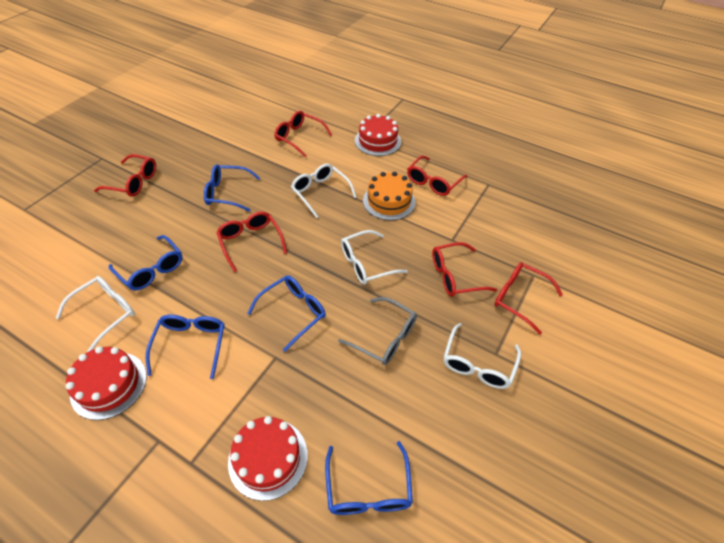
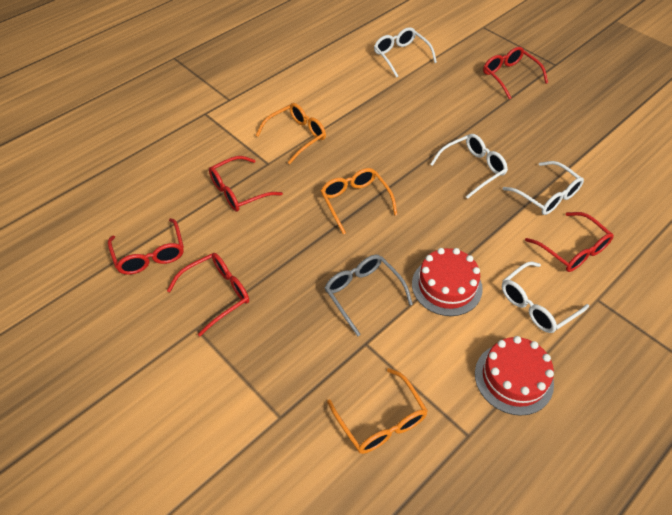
blue glasses: [109,235,183,291] [145,315,225,379] [204,164,260,211] [247,275,326,352] [325,441,413,515] = 5 -> none = 0
orange cake: [363,172,416,220] = 1 -> none = 0
orange glasses: none = 0 -> [256,103,326,164] [321,168,397,235] [327,368,428,454] = 3
red cake: [66,346,147,420] [228,416,308,501] [355,114,401,156] = 3 -> [412,248,483,316] [475,336,554,416] = 2
red glasses: [94,154,156,197] [216,212,287,272] [274,111,332,157] [407,155,467,196] [432,242,497,297] [494,262,563,334] = 6 -> [108,218,184,275] [167,253,249,336] [209,156,283,212] [483,47,548,99] [525,212,614,272] = 5

